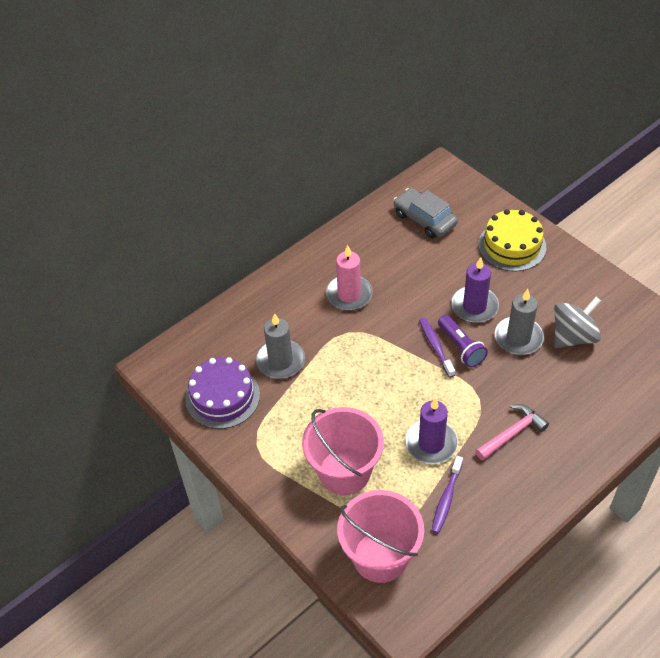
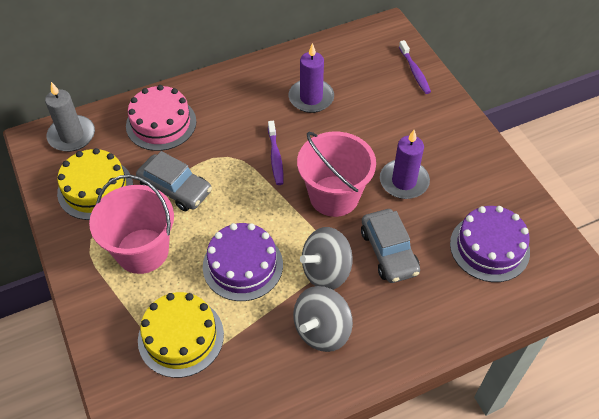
grey candle: [256,313,305,379] [495,289,544,355] = 2 -> [45,82,95,152] = 1
grey car: [393,188,458,238] = 1 -> [136,151,212,211] [361,209,420,283] = 2
grey spinning top: [554,297,601,348] = 1 -> [293,286,353,352] [300,227,353,290] = 2
pink cake: none = 0 -> [126,85,196,151] = 1
pink candle: [326,245,373,311] = 1 -> none = 0
pink hammer: [475,404,549,461] = 1 -> none = 0
purple cake: [185,357,260,429] = 1 -> [203,223,283,301] [450,206,530,282] = 2
purple flashlight: [438,315,488,367] = 1 -> none = 0
yellow cake: [478,209,546,272] = 1 -> [57,148,133,220] [138,292,224,378] = 2

